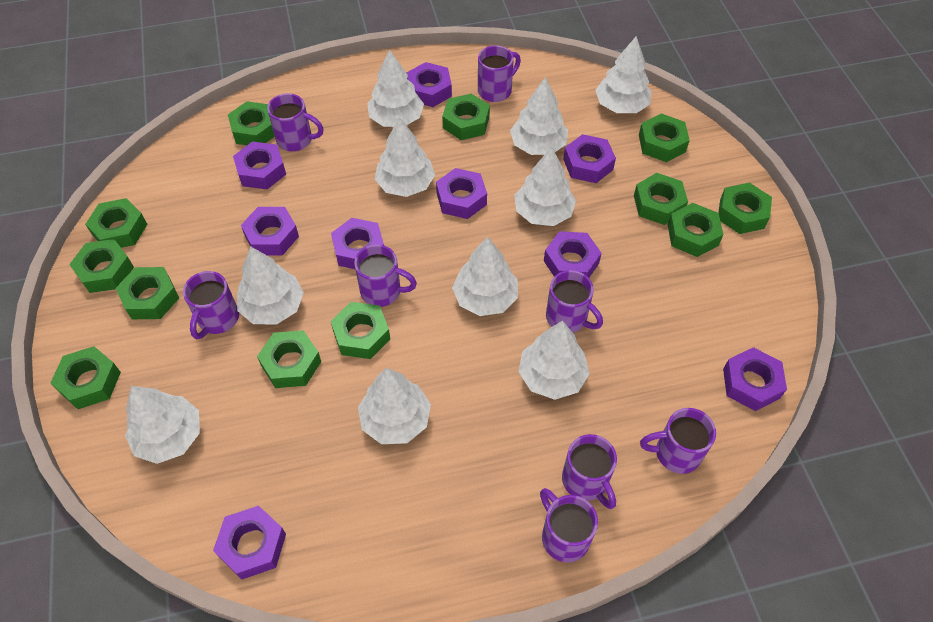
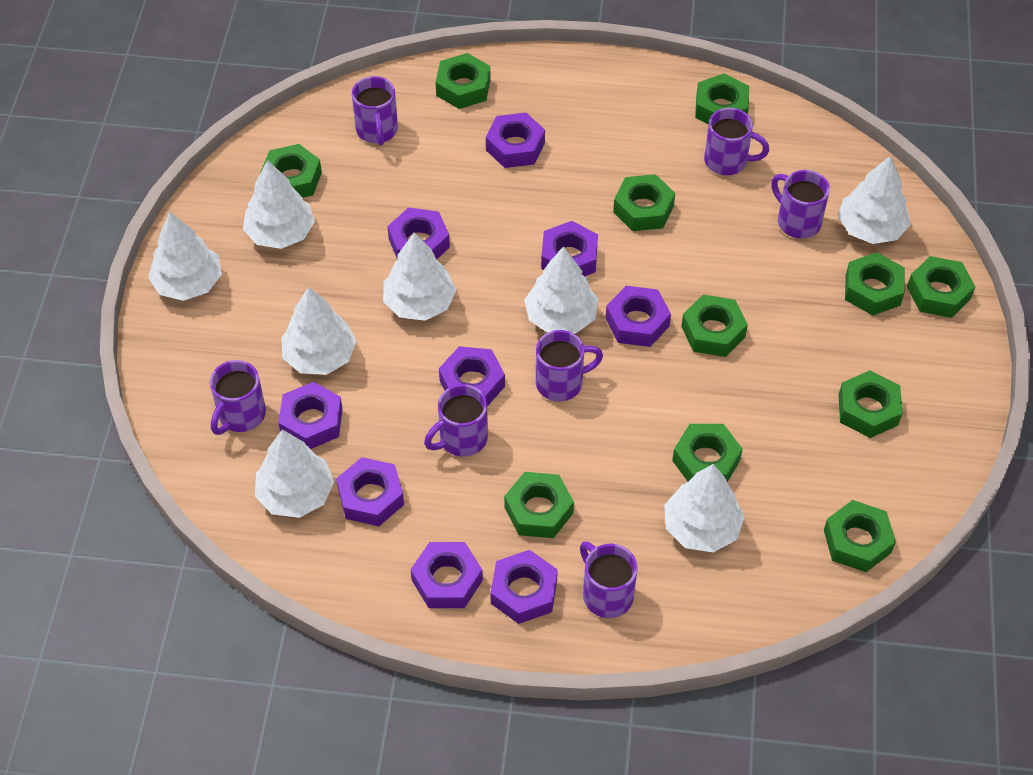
green nut: [50,346,121,409] [69,239,134,293] [85,198,147,248] [116,267,179,319] [228,101,275,145] [257,330,321,388] [331,302,390,359] [442,94,490,140] [634,173,688,225] [639,113,690,162] [668,203,723,257] [718,183,772,234] = 12 -> [260,144,322,198] [436,53,491,109] [504,472,574,538] [613,174,675,231] [672,424,743,482] [681,294,748,357] [695,74,749,124] [824,500,896,572] [839,370,903,438] [845,252,905,316] [907,256,975,318] = 11
purple mug: [183,271,239,339] [267,93,324,151] [354,245,417,307] [478,45,521,102] [540,488,598,562] [546,270,603,333] [562,434,617,509] [640,408,716,474] = 8 -> [210,360,266,435] [352,76,398,146] [424,384,488,457] [536,330,603,401] [580,541,638,618] [704,108,769,175] [771,170,830,239] = 7
white tree: [125,386,200,464] [237,246,304,325] [358,368,431,444] [367,49,424,127] [375,117,435,197] [452,237,518,316] [510,77,568,155] [515,147,576,226] [518,321,590,400] [595,36,652,113] = 10 -> [148,212,222,301] [243,160,315,249] [255,429,334,518] [281,287,356,375] [383,232,456,321] [524,246,598,334] [664,464,745,553] [838,156,910,244] = 8

